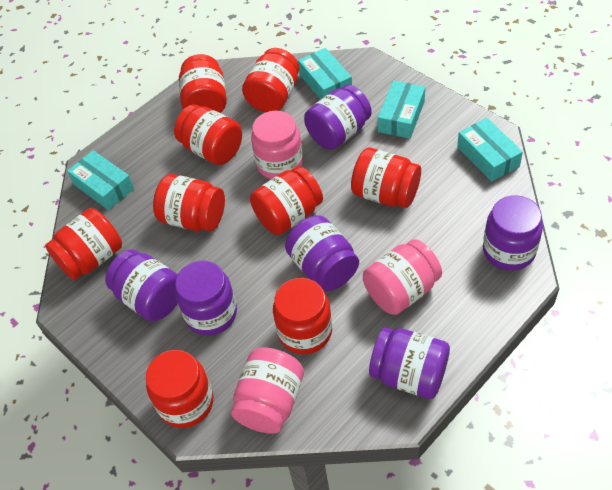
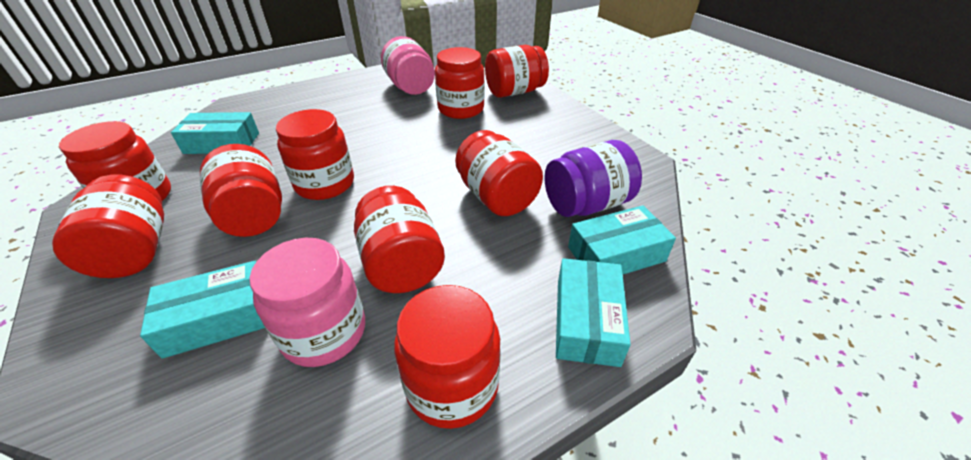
pink jar: [231,348,304,434] [251,111,303,179] [363,239,442,315] = 3 -> [249,238,365,367] [381,36,435,95] = 2
purple jar: [105,249,178,321] [175,260,237,335] [285,215,359,291] [304,85,372,150] [369,327,450,399] [483,195,543,271] = 6 -> [544,140,642,217] = 1

